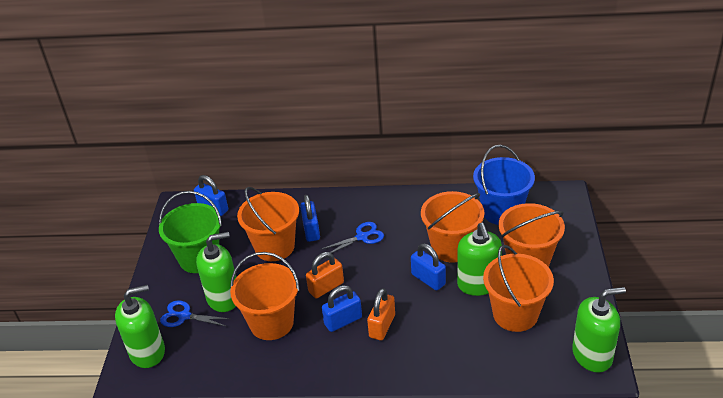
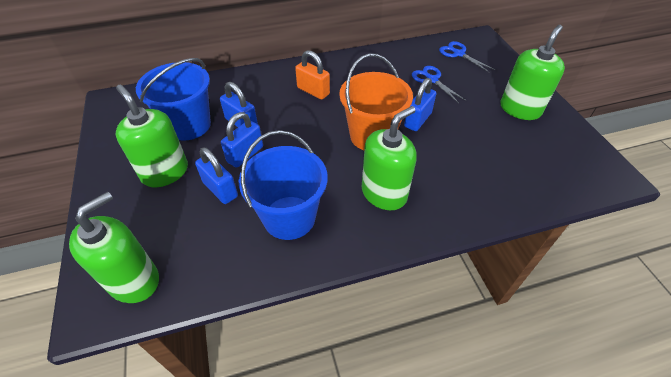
blue bucket: [473,145,535,225] = 1 -> [136,58,211,141] [239,130,328,240] = 2
green bucket: [159,191,222,273] = 1 -> none = 0
orange bucket: [230,252,300,340] [237,187,299,261] [421,191,484,263] [483,245,554,332] [499,203,565,267] = 5 -> [339,54,413,150] = 1
orange padlock: [306,252,344,298] [367,288,395,340] = 2 -> [295,50,330,99] = 1

